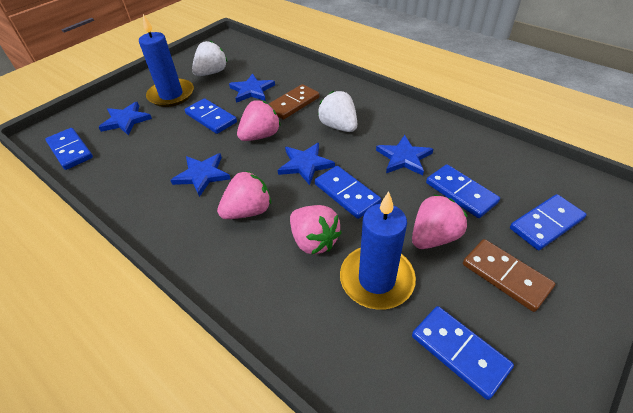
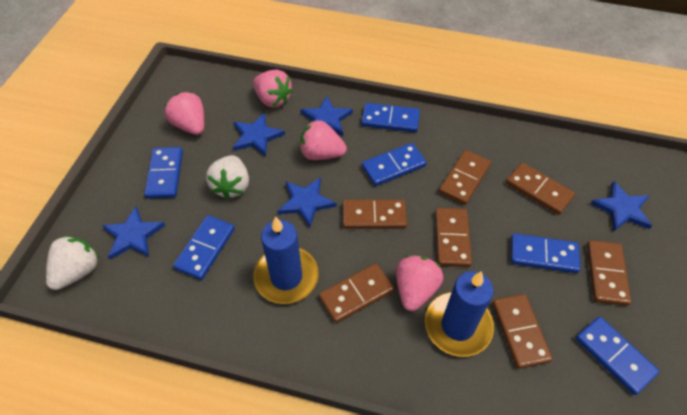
brown domino: [269,84,319,120] [463,239,555,312] = 2 -> [319,263,394,323] [343,200,407,229] [435,208,472,267] [439,150,491,205] [492,294,553,369] [506,163,575,215] [587,240,631,306] = 7

